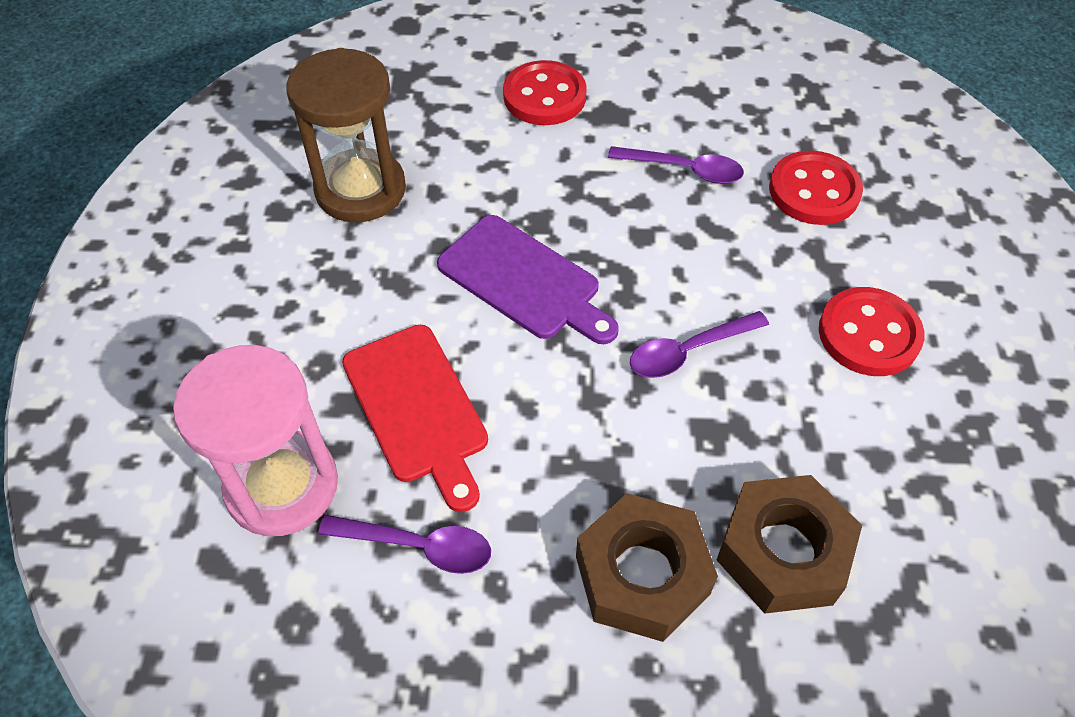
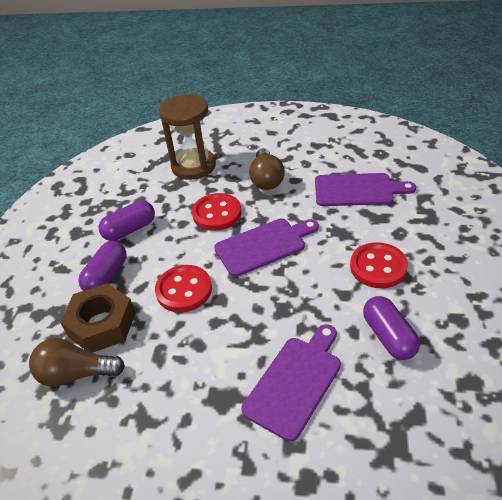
brown light bulb: none = 0 -> [29,338,125,387] [249,148,285,190] = 2
brown nut: [576,493,718,642] [717,475,862,614] = 2 -> [60,283,136,353] = 1
pink hourglass: [173,345,338,536] = 1 -> none = 0
purple capsule: none = 0 -> [78,241,127,291] [99,201,155,241] [363,296,420,360] = 3
purple cutting board: [437,215,619,344] = 1 -> [214,218,319,277] [241,324,341,442] [315,173,416,206] = 3
purple spoon: [318,515,491,574] [608,146,744,184] [630,311,769,378] = 3 -> none = 0
red cutting board: [342,325,488,512] = 1 -> none = 0

